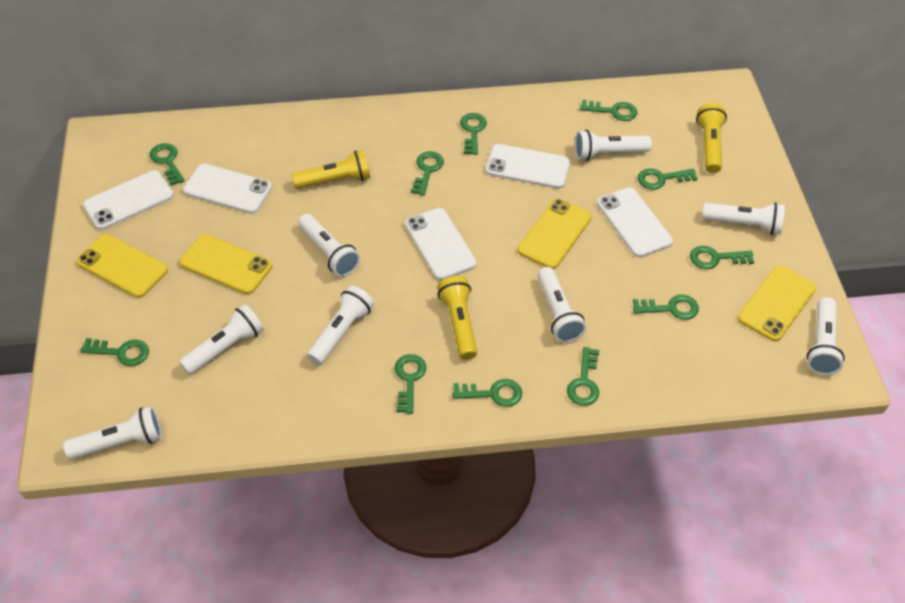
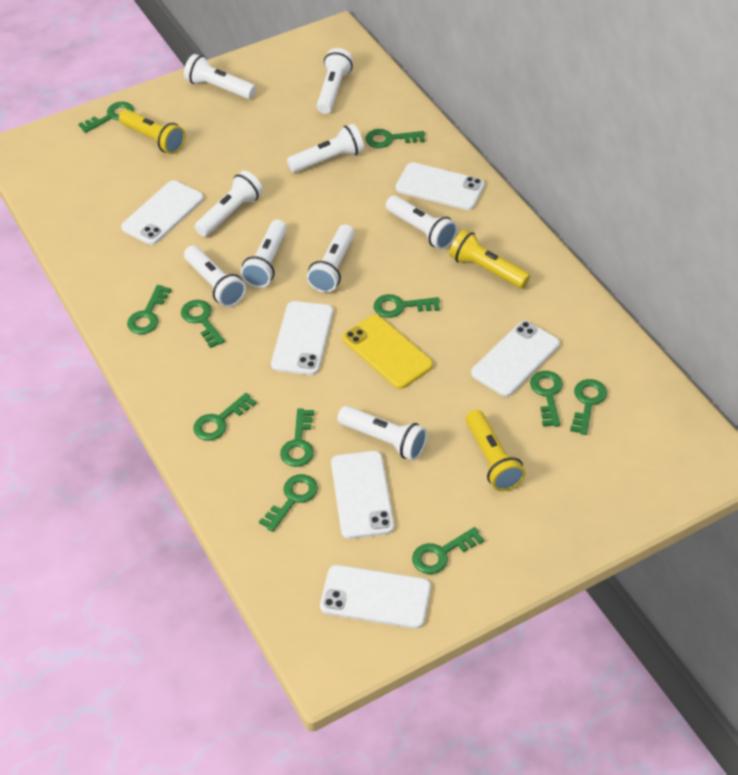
white flashlight: [63,406,162,459] [179,304,264,375] [298,214,360,277] [307,286,374,365] [537,267,586,342] [575,130,652,161] [702,203,785,235] [807,297,845,375] = 8 -> [184,54,256,99] [184,246,246,307] [194,171,263,237] [241,220,287,288] [287,124,364,173] [307,224,355,293] [317,48,353,114] [337,406,428,461] [386,195,458,250] = 9
white phone: [83,171,174,230] [183,164,272,214] [405,208,477,280] [486,144,570,189] [597,188,673,257] = 5 -> [121,180,204,245] [271,301,333,375] [320,565,431,629] [331,451,394,539] [396,162,485,210] [471,321,560,397] = 6
yellow phone: [76,234,168,298] [180,234,272,295] [517,199,592,269] [738,265,817,341] = 4 -> [342,315,433,389] = 1

